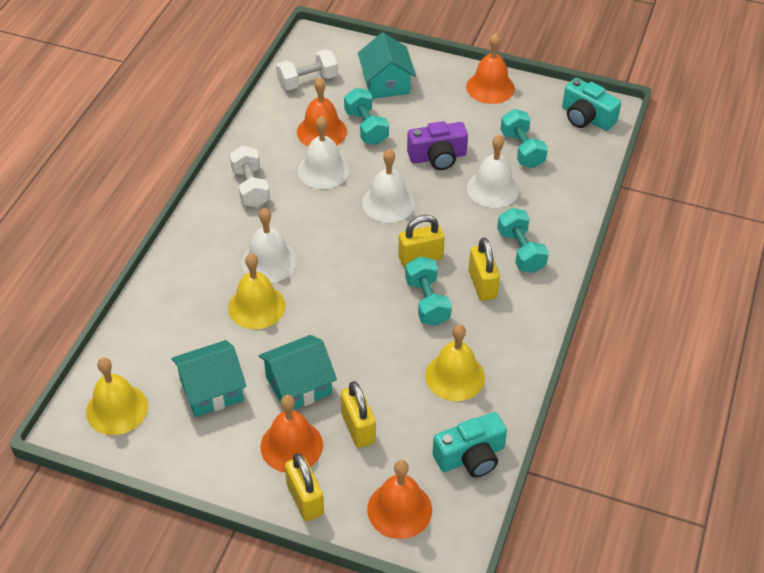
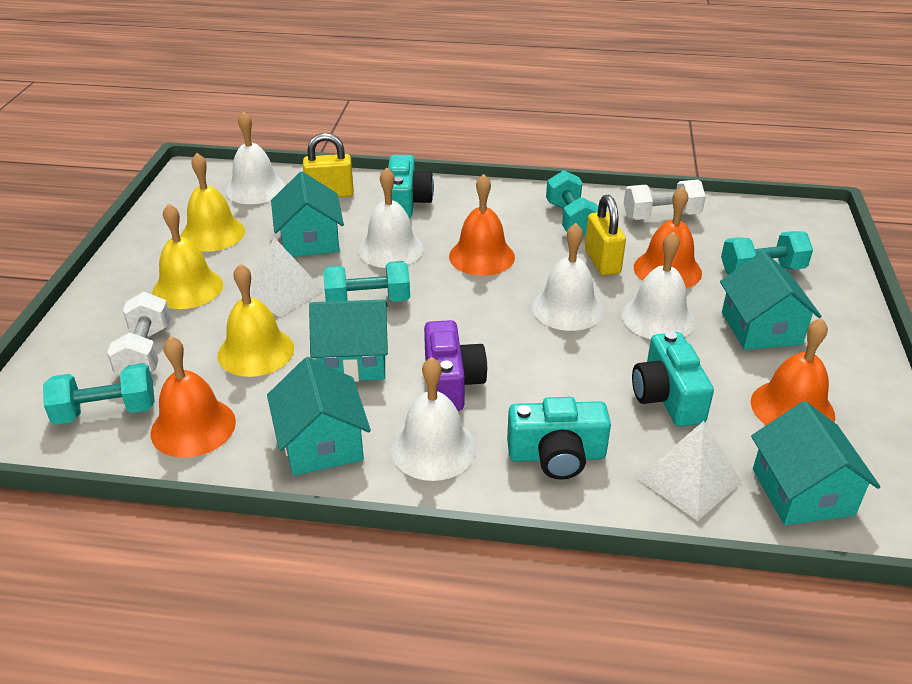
turquoise camera: [433,412,507,477] [562,78,621,131] = 2 -> [388,155,434,218] [507,397,611,480] [632,331,714,427] = 3
turquoise house: [171,340,247,417] [258,335,337,410] [358,32,416,99] = 3 -> [267,357,371,476] [271,171,344,257] [309,300,388,382] [720,251,822,350] [751,401,880,525] = 5
white bell: [242,208,297,283] [298,116,349,189] [362,149,415,223] [467,135,519,208] = 4 -> [226,111,285,204] [358,167,424,268] [391,357,476,481] [532,223,604,331] [622,232,695,339] = 5
white pyramid: none = 0 -> [250,237,324,317] [637,421,742,521] = 2
yellow padlock: [285,453,324,521] [341,381,376,448] [398,215,445,267] [469,238,500,301] = 4 -> [303,133,354,198] [585,195,626,276] = 2

